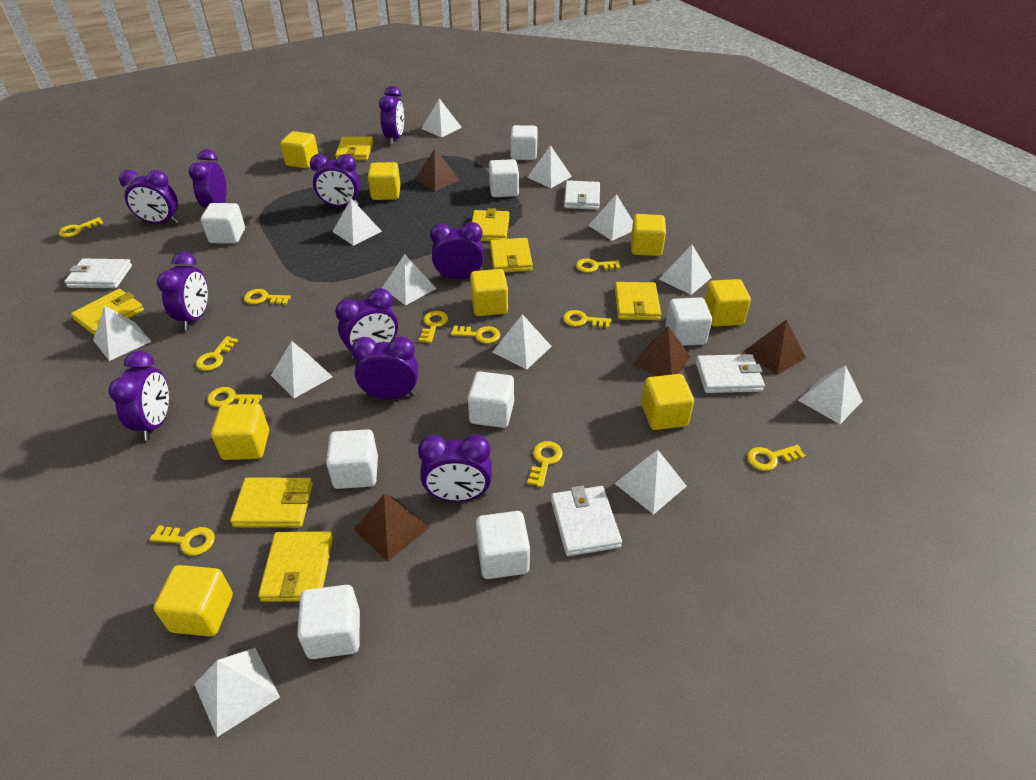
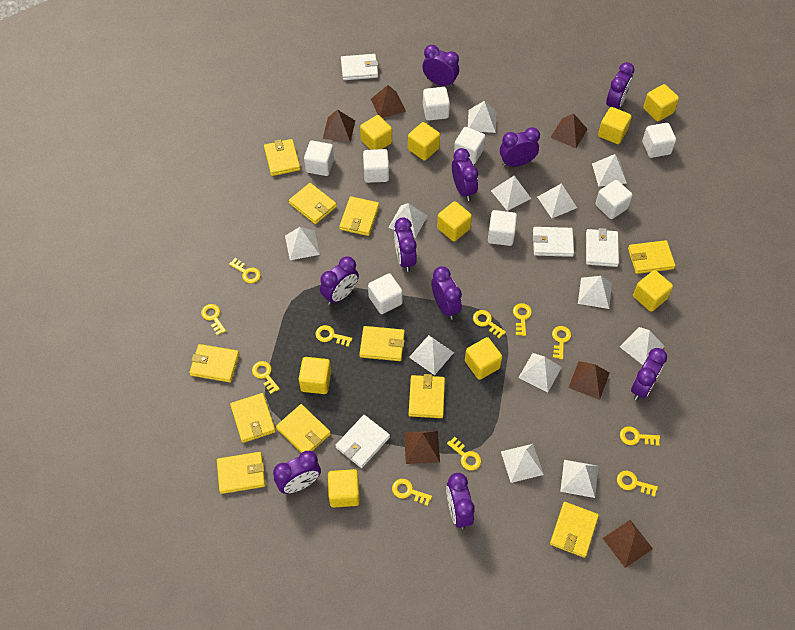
brown pyramid: [353,494,430,561] [415,149,460,191] [633,326,690,376] [744,319,806,375] = 4 -> [323,110,355,142] [371,85,406,118] [404,431,440,464] [550,113,588,148] [568,361,610,400] [603,520,653,568] = 6
yellow cube: [154,565,233,637] [211,403,269,460] [280,131,318,168] [368,162,401,200] [470,269,508,316] [631,214,666,256] [641,374,694,430] [705,279,751,327] = 8 -> [299,357,331,394] [328,469,360,507] [360,115,392,150] [408,122,440,161] [437,201,472,241] [465,337,502,380] [598,107,632,144] [633,270,673,312] [643,84,679,121] = 9
yellow wallet: [71,289,144,336] [230,478,313,528] [258,531,333,602] [335,136,373,160] [472,208,509,241] [490,238,533,272] [615,282,661,320] = 7 -> [189,344,239,382] [217,452,265,494] [230,393,276,443] [264,139,300,176] [276,404,331,453] [289,183,337,224] [339,196,379,236] [360,326,405,361] [409,374,445,418] [550,502,599,558] [628,240,675,274] = 11

